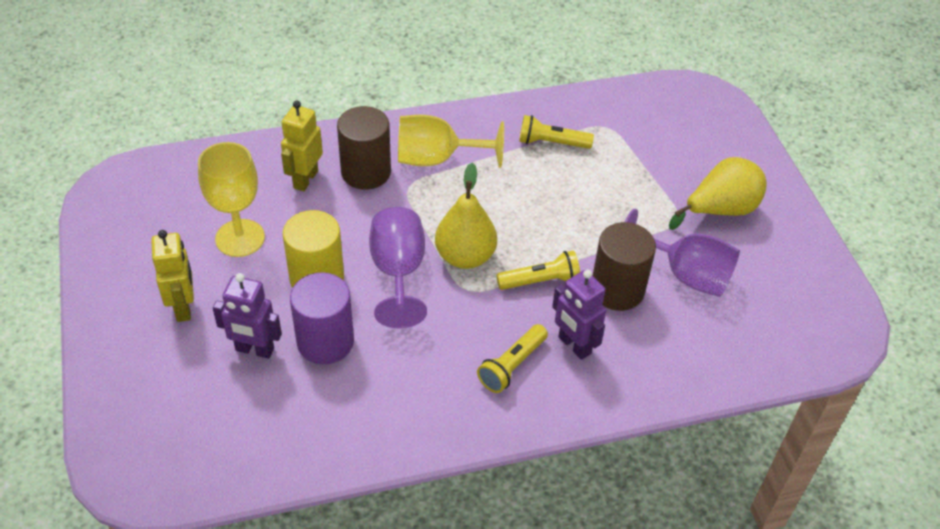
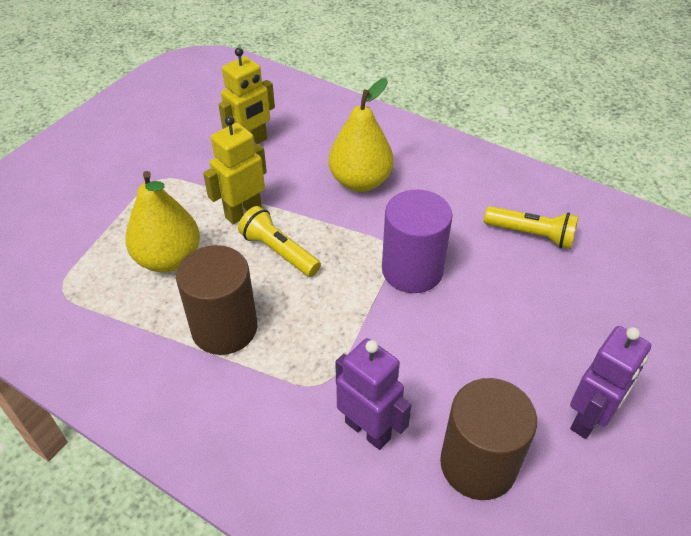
purple goblet: [369,207,427,328] [624,209,740,297] = 2 -> none = 0
yellow cylinder: [283,210,344,288] = 1 -> none = 0
yellow flashlight: [477,324,548,393] [496,251,580,290] [519,115,594,149] = 3 -> [238,206,321,277] [484,206,578,249] = 2
yellow goblet: [198,142,265,257] [398,115,504,168] = 2 -> none = 0

